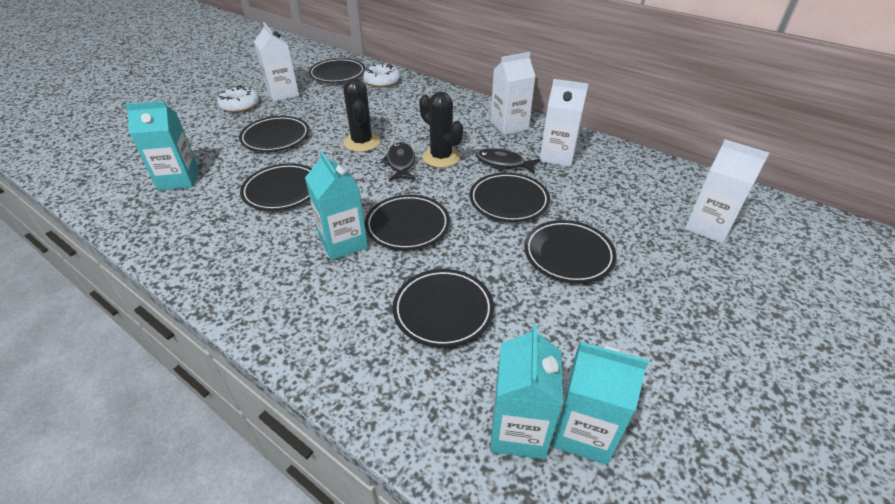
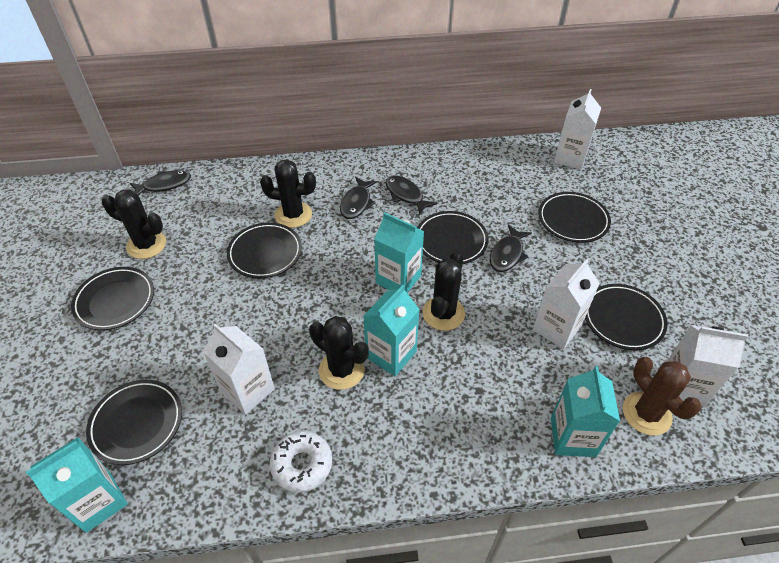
black cactus: [343,78,380,152] [419,91,463,168] = 2 -> [102,189,166,259] [260,159,316,228] [309,316,369,390] [422,251,465,331] = 4
black fish: [380,142,416,181] [476,148,541,174] = 2 -> [130,170,191,195] [340,177,377,219] [386,175,437,215] [490,225,532,272] = 4
black plate: [239,116,309,152] [240,163,312,211] [309,58,365,83] [365,195,450,250] [393,269,494,348] [470,172,550,222] [524,220,617,283] = 7 -> [71,267,154,330] [86,380,182,465] [227,222,302,278] [417,211,488,264] [538,192,611,243] [585,284,668,350] = 6
brown cactus: none = 0 -> [623,357,701,435] = 1
white donut: [217,86,259,113] [363,63,400,88] = 2 -> [270,431,332,493] = 1

